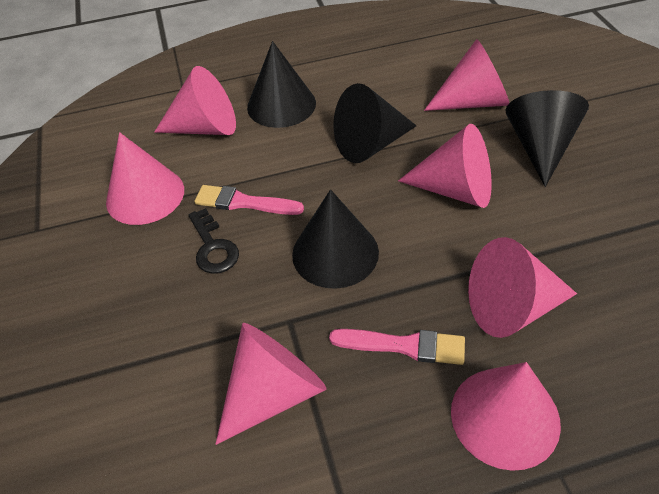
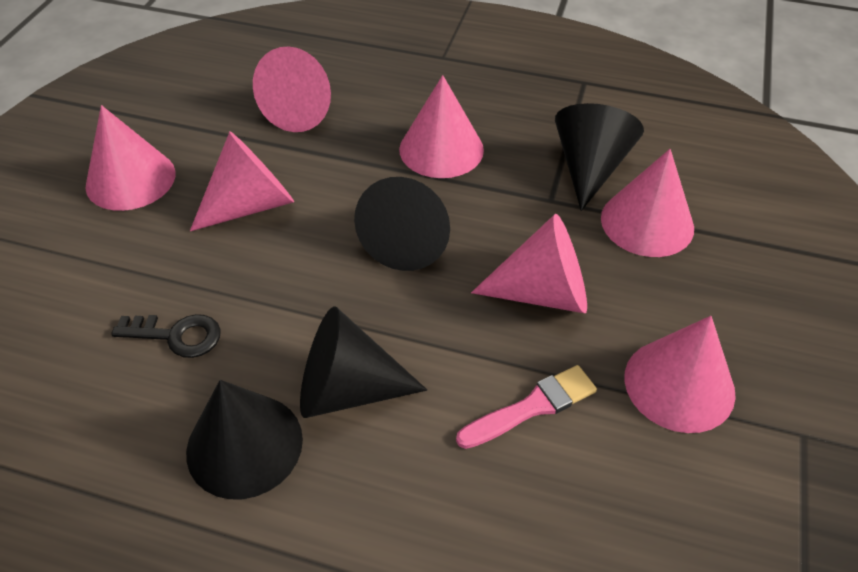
pink brush: [194,185,304,215] [329,329,465,365] = 2 -> [456,365,597,449] = 1

